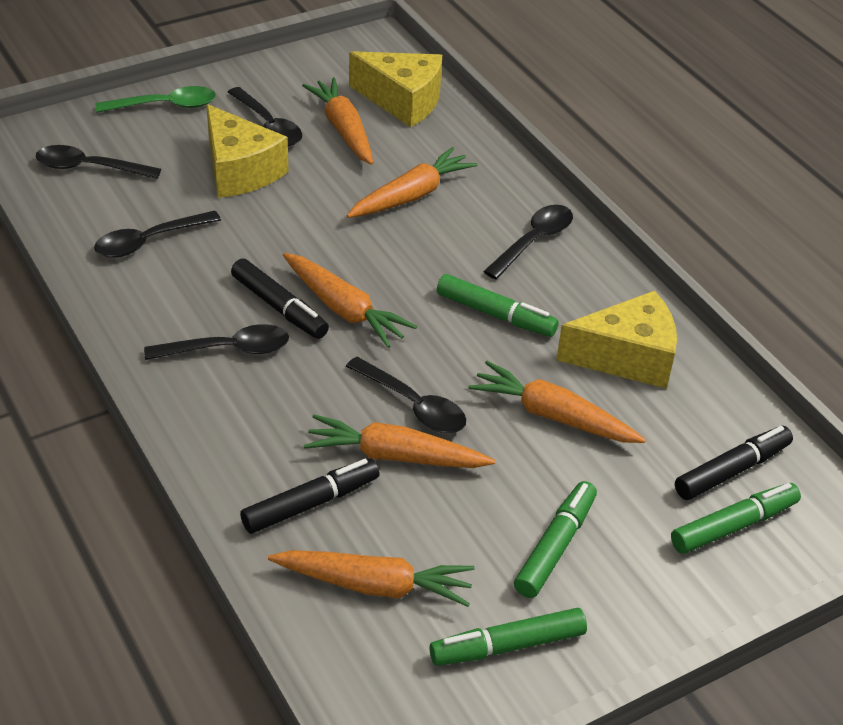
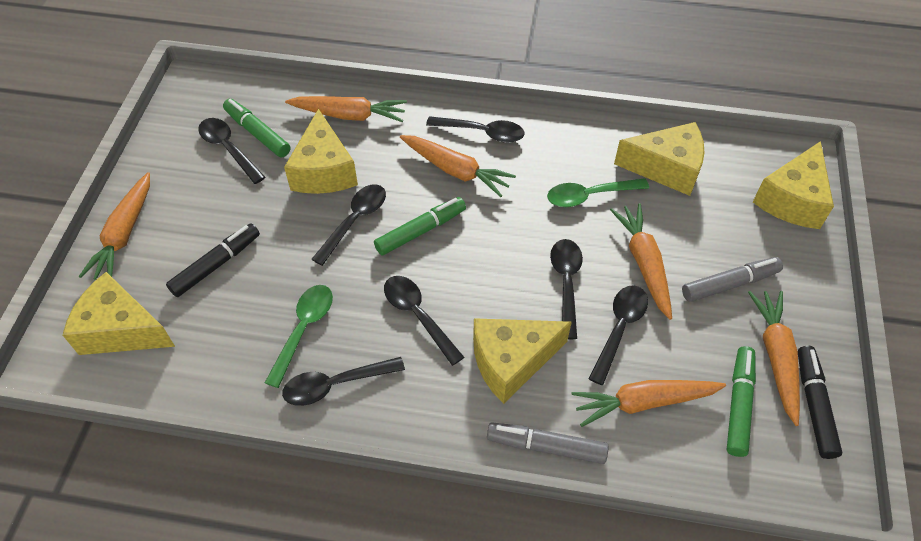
black marker: [231,258,329,339] [240,458,380,534] [675,426,793,500] = 3 -> [166,224,260,297] [798,346,842,459] = 2
black spoon: [36,145,161,179] [94,210,221,258] [144,324,289,360] [228,87,302,146] [346,357,466,433] [483,205,573,279] = 6 -> [198,118,265,184] [282,357,405,406] [312,184,386,266] [384,276,464,366] [426,116,524,143] [550,239,583,339] [589,285,648,385] = 7
green marker: [429,608,587,666] [437,274,559,337] [514,481,597,598] [671,483,801,554] = 4 -> [223,99,290,157] [374,197,466,255] [727,346,756,457] = 3
green spoon: [96,86,216,113] = 1 -> [265,285,333,388] [547,178,649,207] = 2
grey marker: none = 0 -> [487,422,609,464] [682,257,783,302] = 2
yellow cheese: [206,104,288,198] [349,51,442,127] [556,291,677,389] = 3 -> [63,272,175,355] [284,108,358,194] [473,318,572,404] [614,122,704,196] [753,141,834,229] = 5

